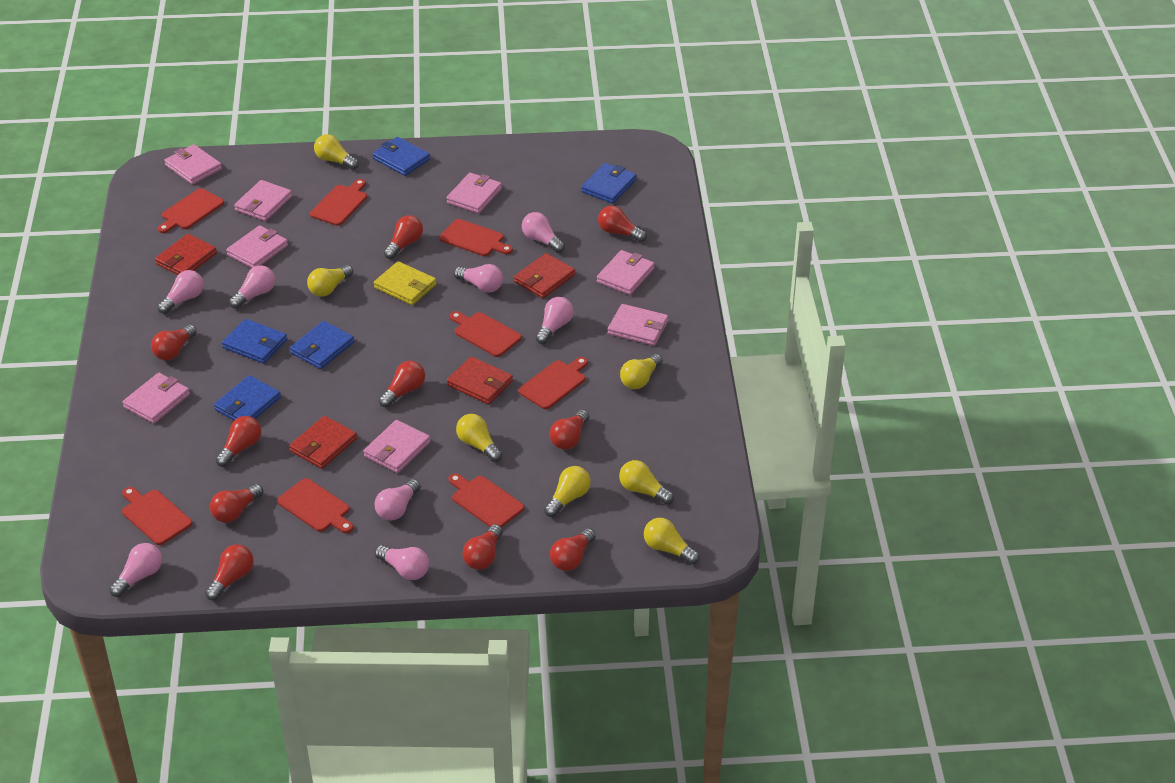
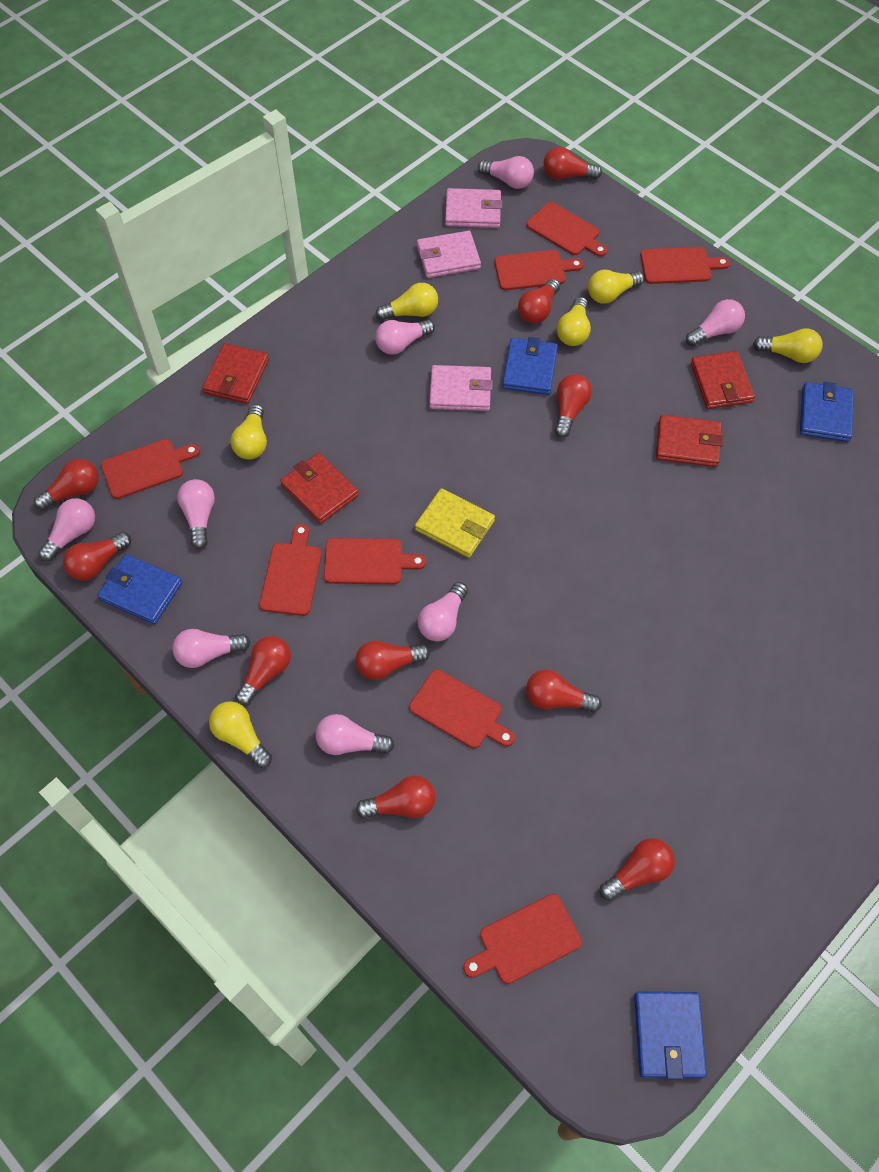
blue wallet: [214,375,281,421] [222,319,287,364] [290,321,354,369] [372,137,430,176] [581,163,637,204] = 5 -> [97,554,182,624] [502,337,558,395] [634,992,707,1080] [800,382,854,442] = 4
pink wallet: [122,373,190,424] [164,144,222,184] [226,225,288,268] [234,180,292,221] [363,420,430,473] [446,173,502,213] [597,250,655,295] [608,304,668,346] = 8 -> [417,231,481,278] [429,365,493,411] [445,188,502,228] = 3
yellow light bulb: [307,265,353,297] [314,134,359,170] [456,414,502,462] [544,466,591,517] [619,460,674,505] [620,354,663,389] [644,518,700,565] = 7 -> [209,701,272,768] [231,404,267,459] [376,283,438,321] [557,297,591,346] [588,270,644,304] [753,328,823,363] = 6

